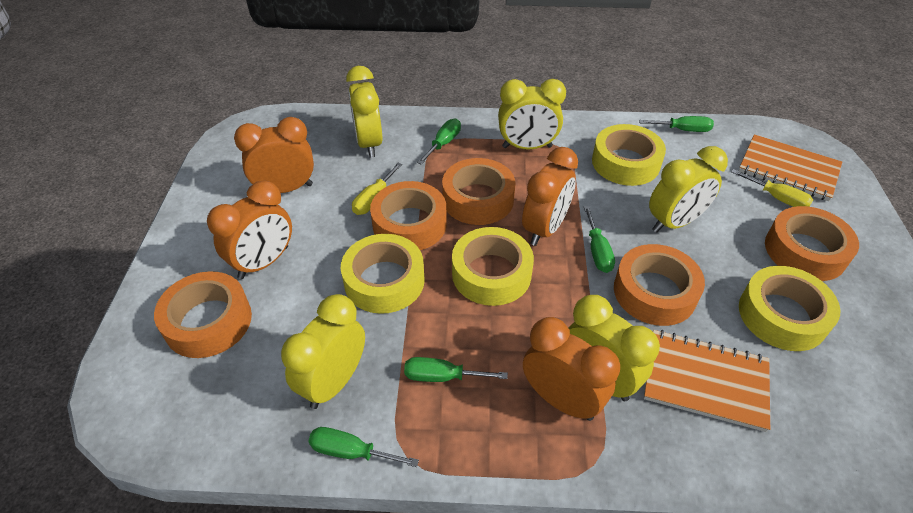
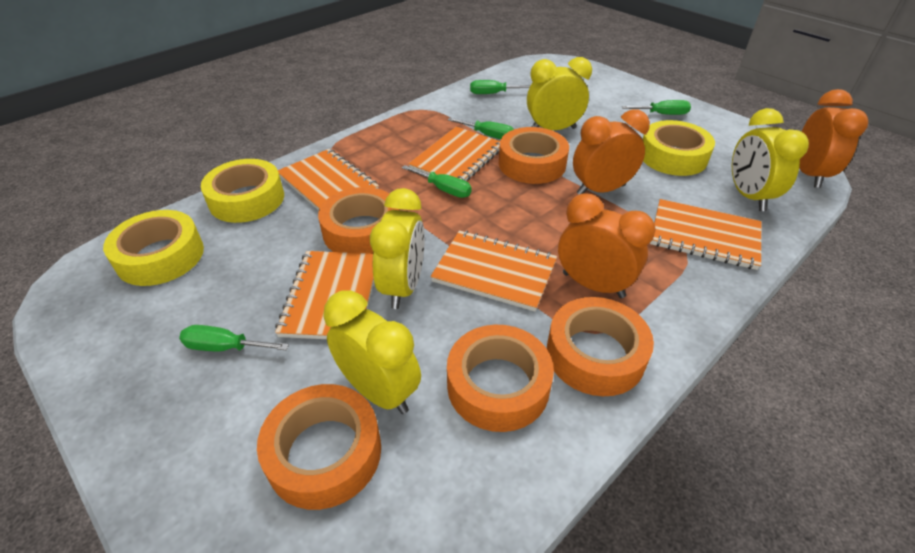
orange clock: [207,180,292,279] [234,117,314,193] [522,147,578,246] [523,317,620,421] = 4 -> [558,193,656,298] [573,110,650,194] [799,89,868,188] = 3
orange notebook: [644,330,770,432] [739,134,842,201] = 2 -> [275,251,374,339] [278,149,379,211] [408,127,500,181] [430,230,557,312] [650,199,761,270] = 5
yellow clock: [281,294,365,409] [346,66,382,158] [498,79,566,150] [569,295,660,401] [649,146,728,233] = 5 -> [323,290,421,414] [370,188,425,309] [527,57,592,130] [732,108,809,211] = 4
yellow screwdriver: [352,163,402,215] [731,169,813,207] = 2 -> none = 0
yellow tape: [341,234,425,314] [452,227,534,306] [592,124,666,186] [739,266,841,351] = 4 -> [103,210,204,286] [201,159,284,223] [643,120,715,176] = 3

